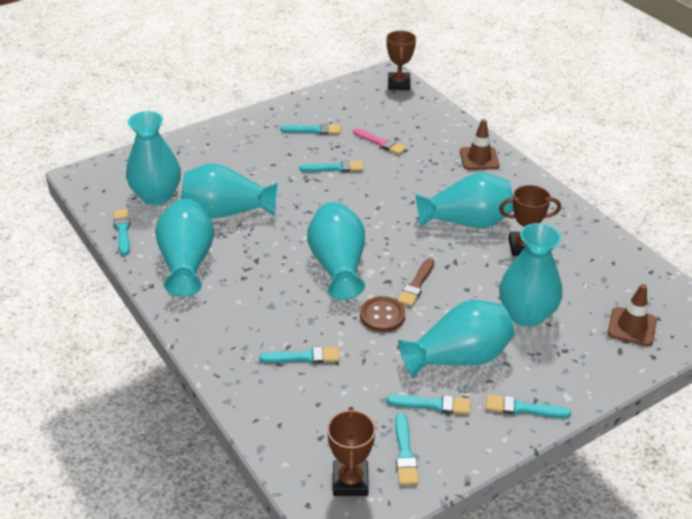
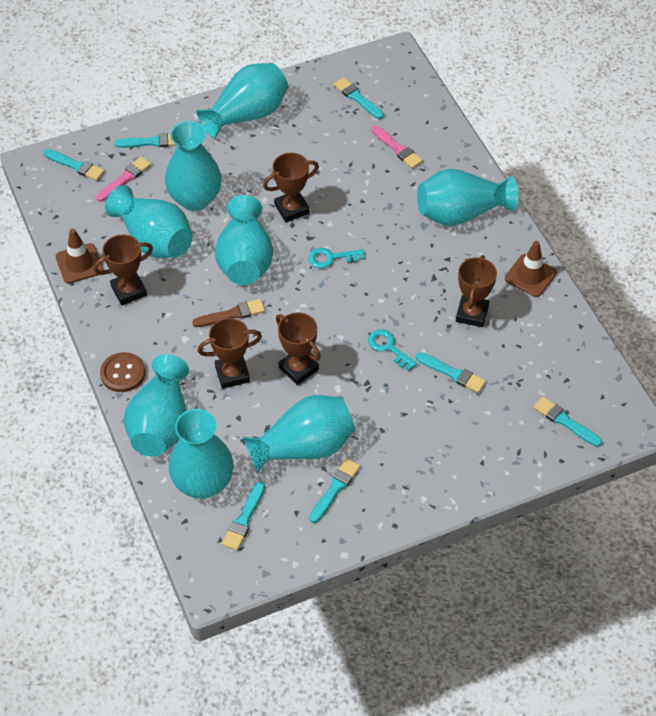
brown trophy: [327,407,376,496] [386,31,416,90] [499,185,561,256] = 3 -> [93,234,153,305] [197,318,262,389] [263,153,319,222] [276,312,321,385] [456,255,497,327] = 5
pink brush: [353,128,407,155] = 1 -> [96,156,151,202] [371,125,423,168] = 2
turquoise key: none = 0 -> [308,248,364,268] [368,329,418,371] = 2
turquoise vase: [126,111,181,205] [155,199,214,297] [181,164,278,219] [307,202,365,300] [398,300,515,378] [415,173,513,228] [499,223,562,327] = 7 -> [105,185,193,258] [124,354,189,457] [165,121,222,211] [169,409,233,499] [196,63,288,139] [215,195,273,285] [243,395,355,473] [417,169,518,226] = 8

